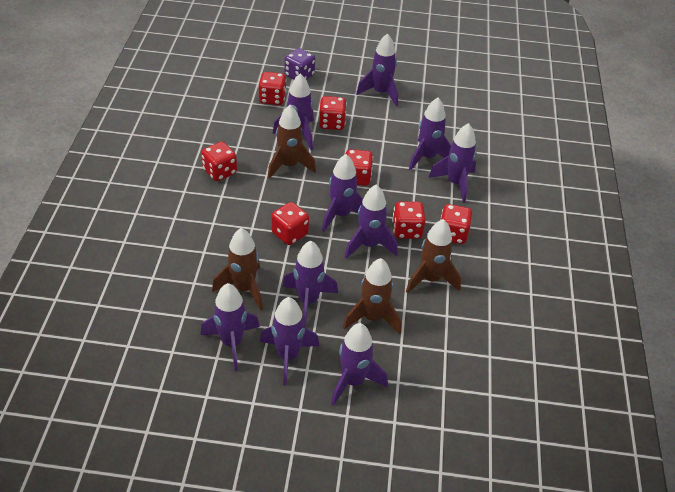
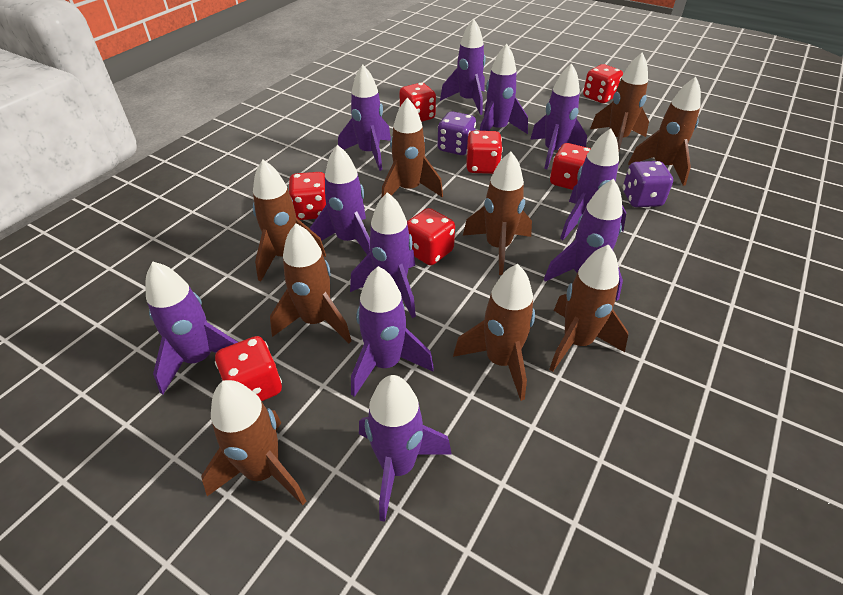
brown rocket: [212,228,263,311] [268,105,316,179] [343,258,401,335] [406,219,461,294] = 4 -> [201,380,307,505] [253,160,326,281] [270,223,351,343] [381,98,443,198] [453,264,535,401] [463,152,532,275] [549,244,628,372] [590,52,649,150] [628,77,701,186] = 9
purple dice: [285,48,315,80] = 1 -> [438,111,476,155] [623,161,673,207] = 2
purple rocket: [201,283,260,372] [260,297,319,386] [273,73,314,150] [282,241,338,327] [322,154,363,232] [331,323,388,406] [345,184,398,259] [356,33,398,106] [409,98,451,171] [428,123,477,203] = 10 -> [145,262,238,394] [310,145,370,255] [338,65,391,171] [350,192,416,318] [351,266,434,397] [359,375,452,522] [440,19,486,115] [480,44,528,134] [530,63,587,169] [544,179,623,301] [560,128,626,240] = 11

